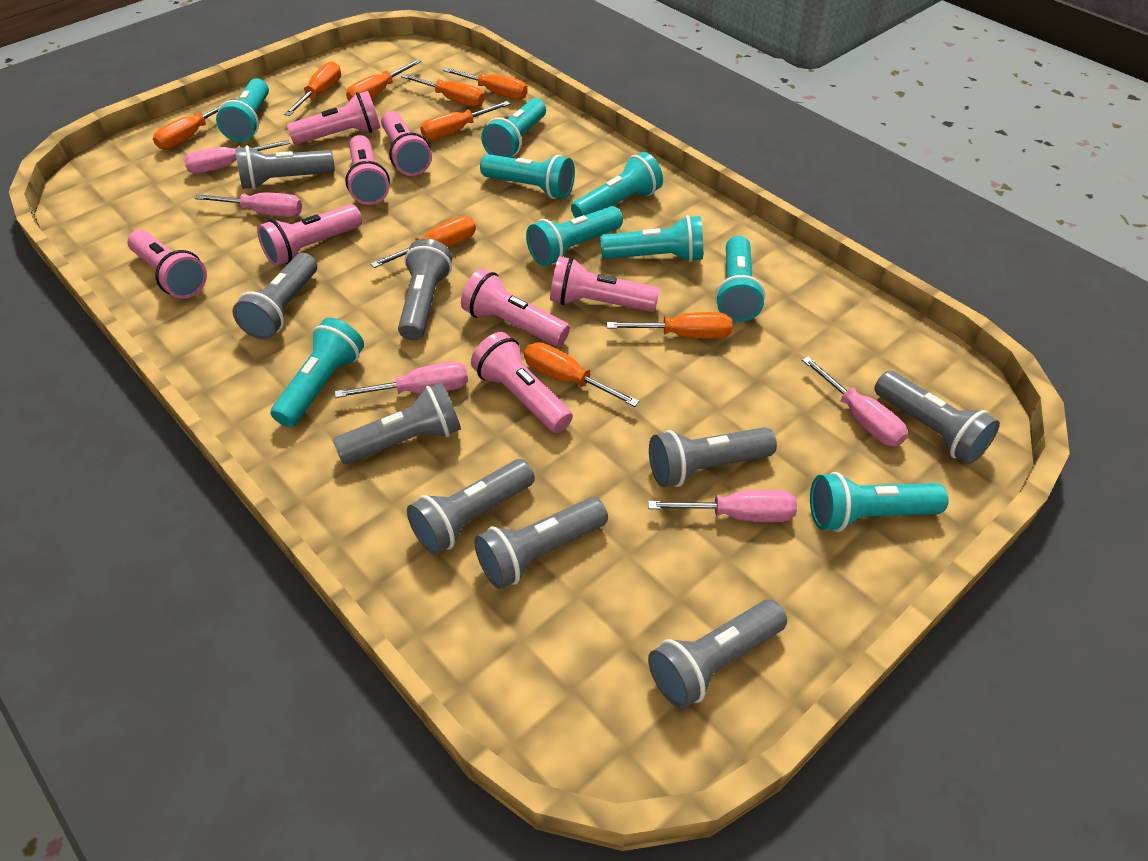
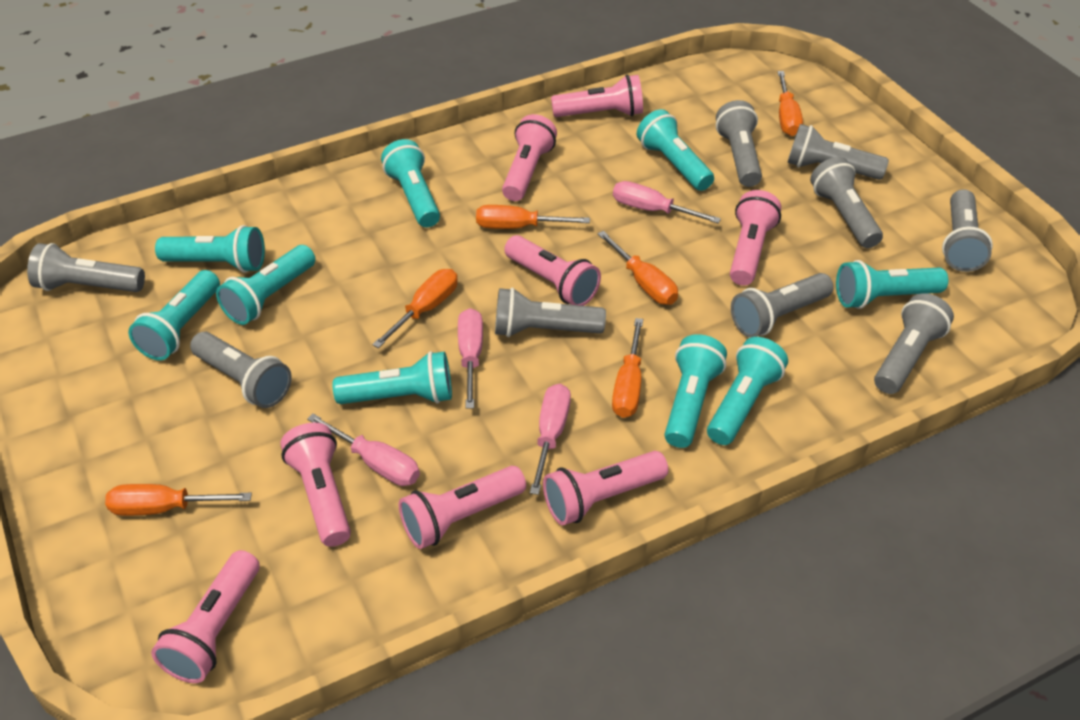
orange screwdriver: [153,98,238,150] [284,61,341,116] [346,59,421,101] [370,216,476,268] [401,74,484,107] [420,101,510,140] [443,68,528,100] [524,342,639,407] [607,312,732,339] = 9 -> [105,484,252,516] [372,269,458,348] [476,205,590,229] [598,231,678,305] [612,318,643,418] [777,71,803,136] = 6
pink screwdriver: [184,140,290,174] [194,193,302,217] [335,362,468,398] [648,490,797,522] [802,356,908,447] = 5 -> [307,414,420,486] [458,308,483,409] [530,384,571,495] [613,181,721,223] = 4

